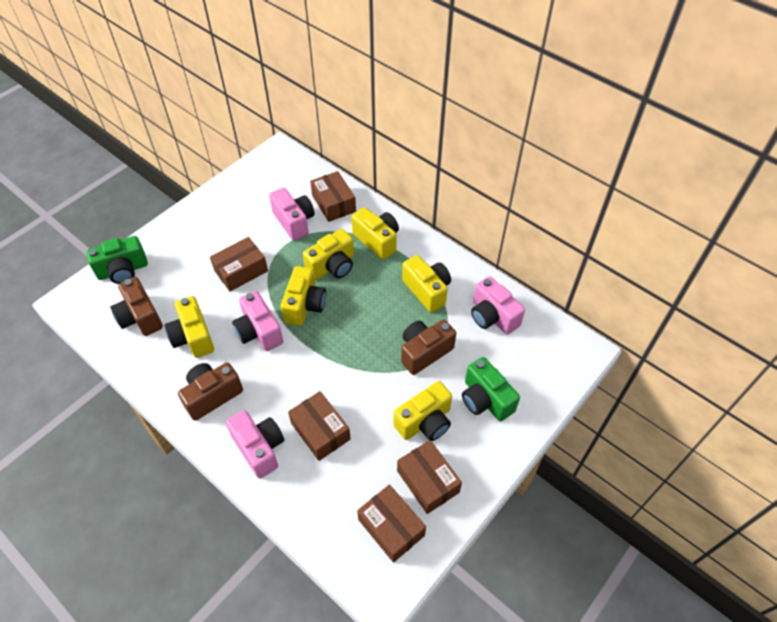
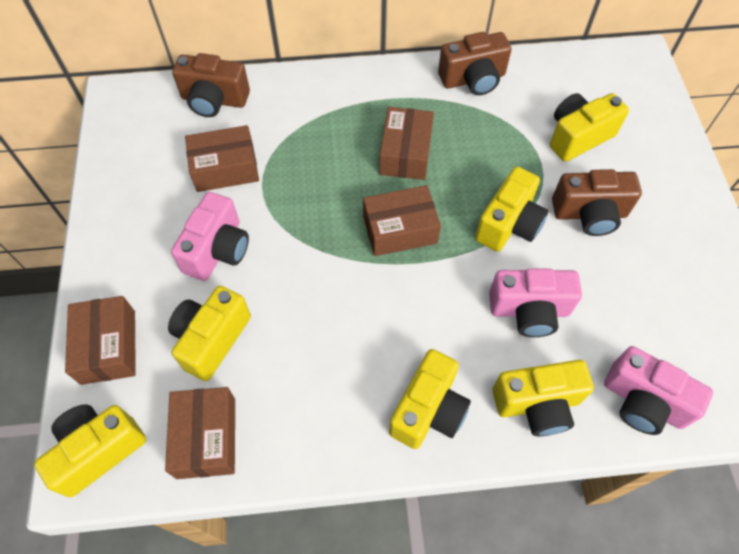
green camera: [86,236,148,284] [462,357,520,421] = 2 -> none = 0
pink camera: [226,410,284,479] [232,291,283,351] [269,188,315,241] [471,276,525,334] = 4 -> [171,192,249,281] [489,269,582,337] [604,346,713,435] = 3

